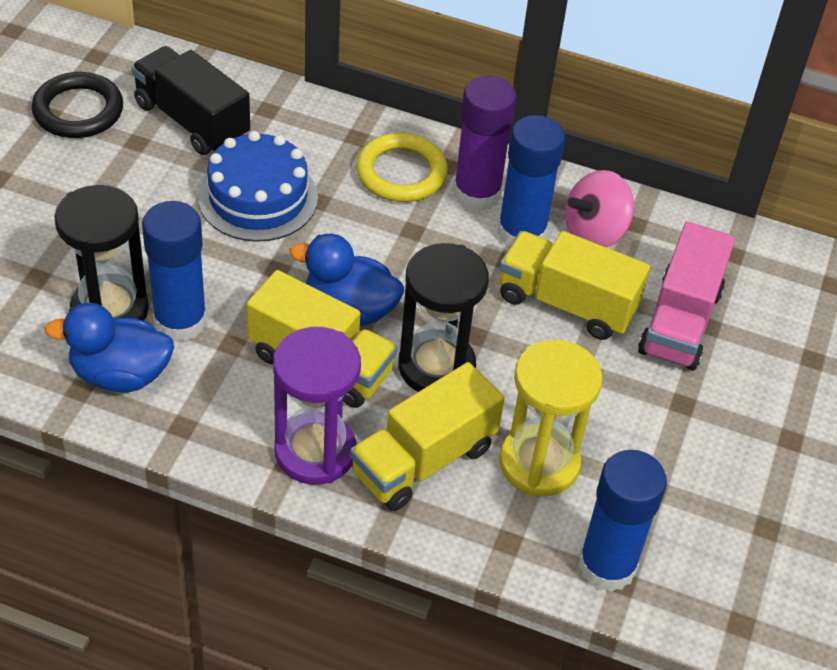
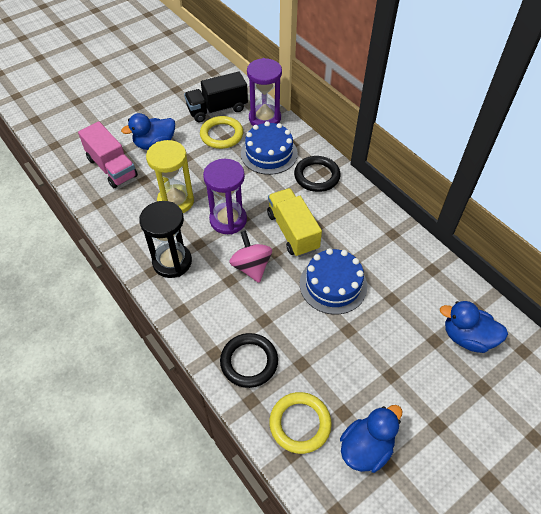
black hourglass: [54,185,149,321] [398,243,489,392] = 2 -> [139,201,192,278] = 1
black ring: [32,72,123,138] = 1 -> [220,333,278,388] [294,156,340,192] = 2
blue cake: [198,131,318,242] = 1 -> [241,121,298,175] [300,248,367,315] = 2
blue duck: [45,303,174,392] [290,234,404,326] = 2 -> [121,113,175,150] [340,405,402,473] [440,301,508,353] = 3
blue glue stick: [142,201,207,342] [497,115,565,246] [578,450,667,592] = 3 -> none = 0
purple glue stick: [454,76,517,211] = 1 -> none = 0
purple hourglass: [273,327,361,485] = 1 -> [203,159,247,234] [247,58,282,126] = 2
yellow ring: [356,133,448,202] = 1 -> [200,116,243,149] [269,392,332,454] = 2
yellow truck: [246,270,397,408] [350,362,505,511] [499,231,650,340] = 3 -> [267,188,322,257] = 1

